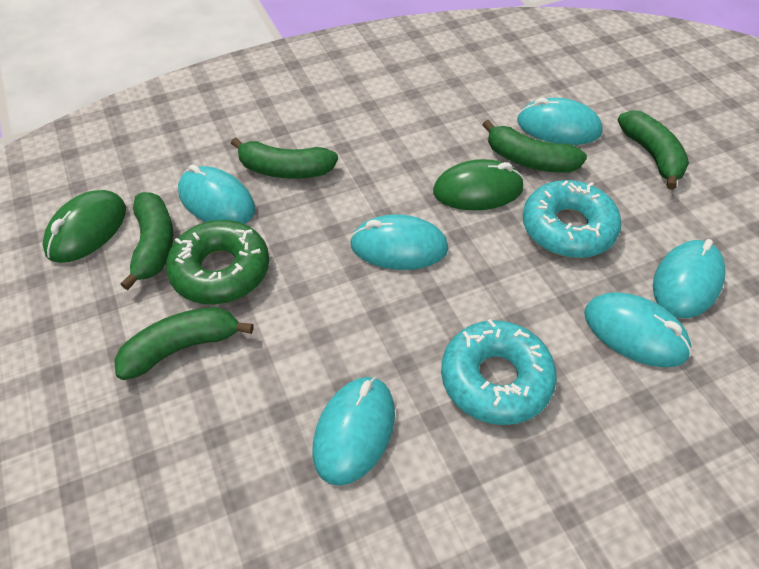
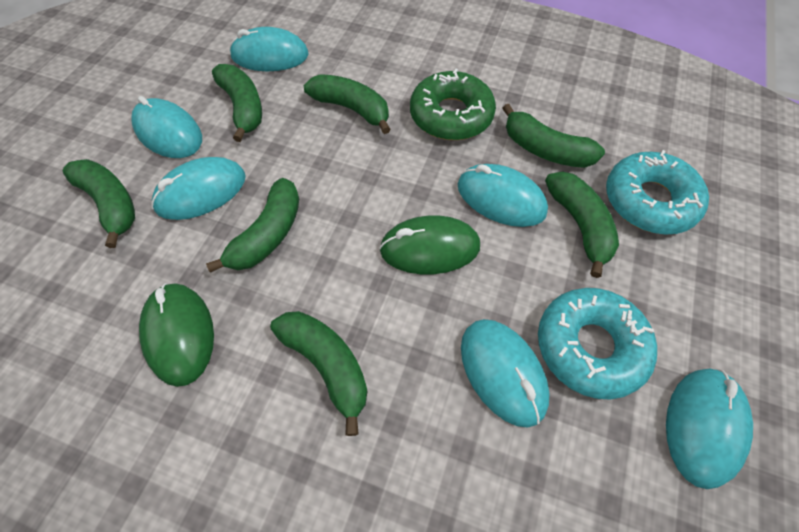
green banana: [114,307,253,380] [120,192,174,290] [231,137,338,179] [482,120,587,173] [618,110,689,190] = 5 -> [62,159,135,248] [206,178,299,272] [212,64,262,142] [270,311,367,436] [304,74,391,134] [502,104,605,168] [545,171,619,278] = 7

